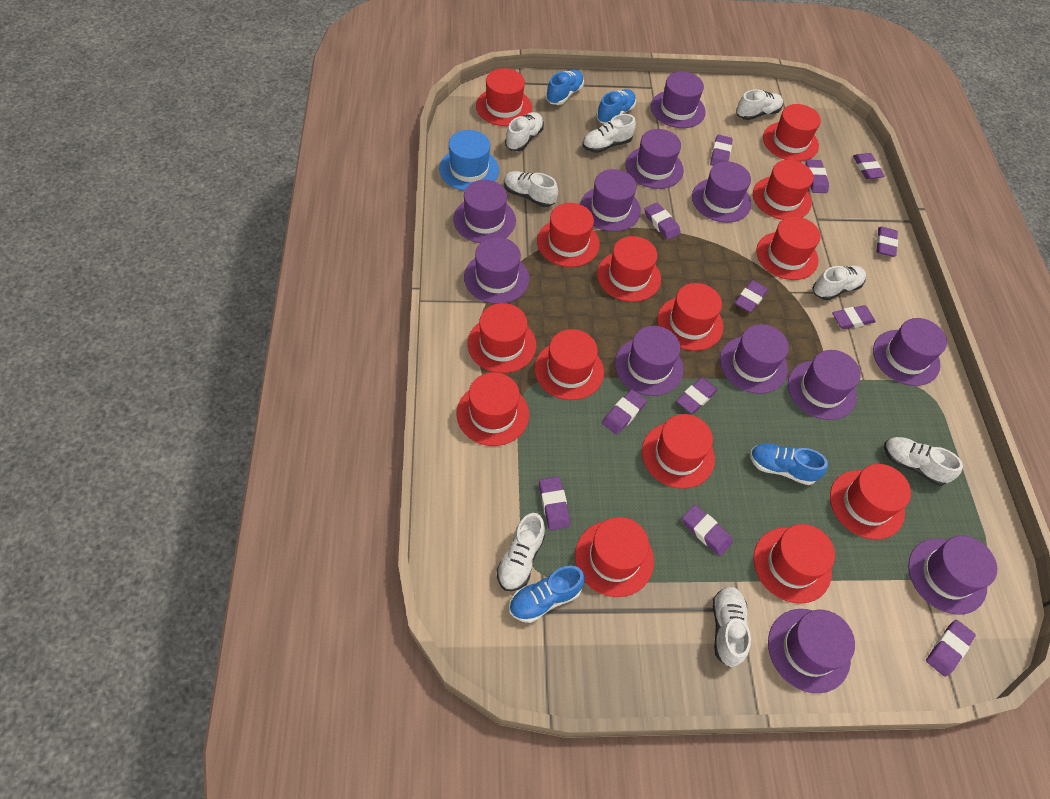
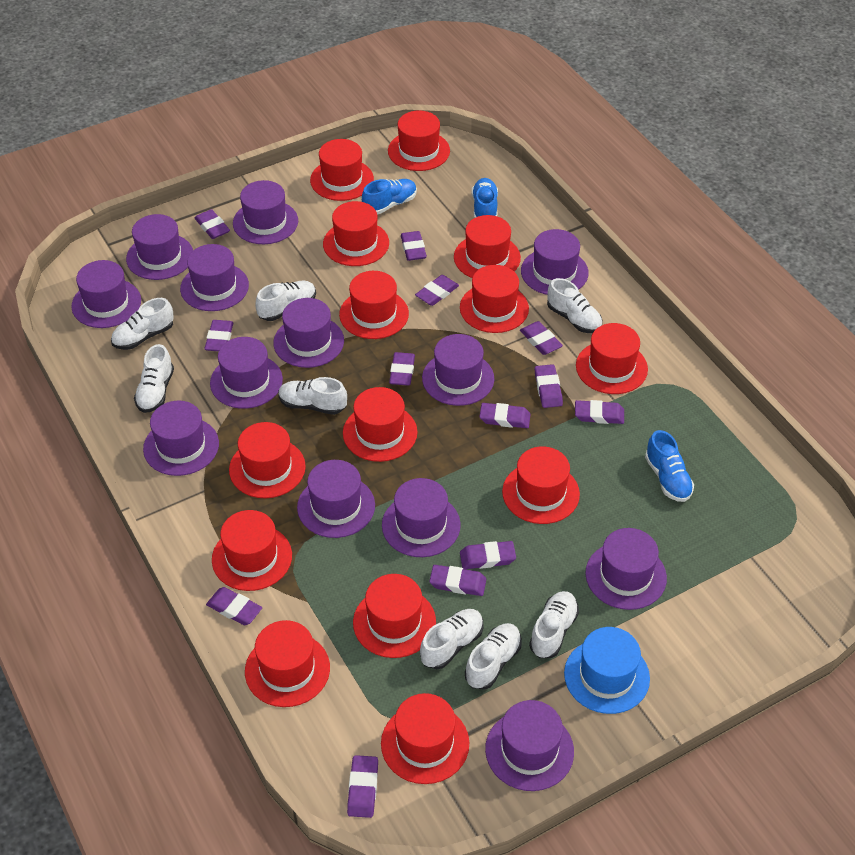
blue shoe: [509,566,585,623] [546,70,584,105] [597,89,636,124] [750,443,828,485] = 4 -> [362,179,417,215] [472,178,498,218] [645,430,694,502] = 3
purple eraser: [539,477,570,530] [602,389,647,435] [644,203,681,240] [676,377,718,414] [682,505,733,556] [710,135,733,166] [735,280,768,313] [805,160,829,193] [832,305,876,329] [853,153,885,179] [876,227,898,257] [926,620,976,677] = 12 -> [195,209,230,239] [204,320,234,351] [206,587,262,625] [347,755,378,818] [389,352,415,386] [401,231,427,261] [415,275,459,306] [429,565,486,596] [460,541,516,569] [479,403,531,428] [520,321,563,355] [535,364,563,408] [575,400,624,424] = 13
purple hat: [453,180,516,243] [464,237,529,304] [580,169,641,232] [615,326,684,396] [626,129,684,189] [651,72,706,128] [692,161,751,223] [720,324,789,394] [768,609,855,693] [788,350,861,420] [873,318,947,386] [908,536,997,615] = 12 -> [71,260,141,328] [126,214,193,280] [143,401,219,476] [180,244,249,311] [210,337,283,409] [233,180,298,244] [273,298,344,368] [297,460,375,538] [382,478,461,557] [422,334,494,406] [485,700,574,791] [521,229,589,295] [585,528,667,610] = 13

